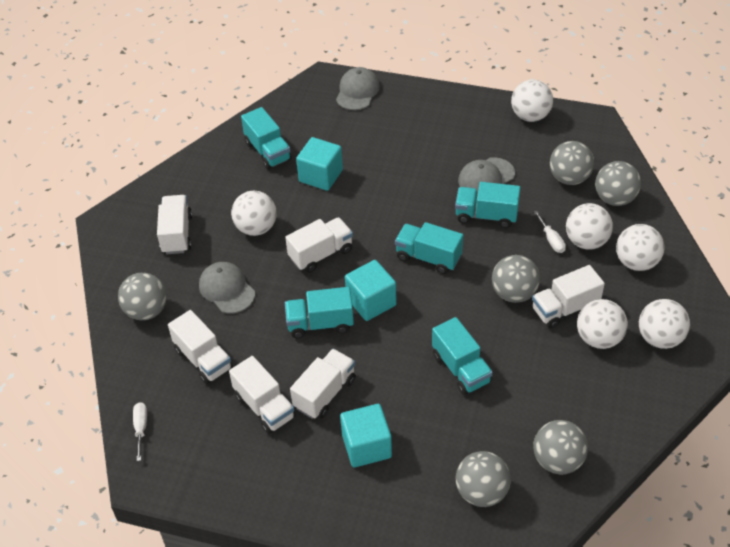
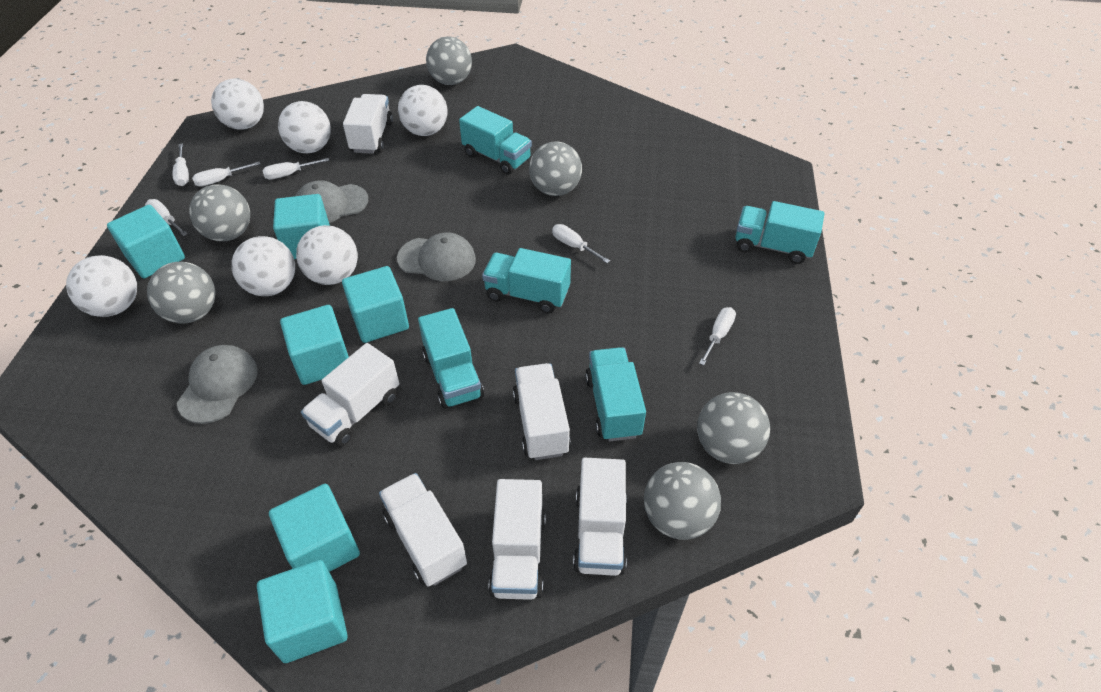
turquoise cube: [296,137,343,191] [340,404,392,468] [345,260,397,321] = 3 -> [107,205,185,279] [257,560,348,663] [269,484,360,572] [273,194,330,259] [280,305,349,385] [342,266,409,343] = 6
white screwdriver: [133,402,147,461] [534,211,566,253] = 2 -> [145,199,188,236] [172,143,189,186] [192,162,260,187] [262,158,329,179] [552,224,610,263] [699,307,736,365] = 6

